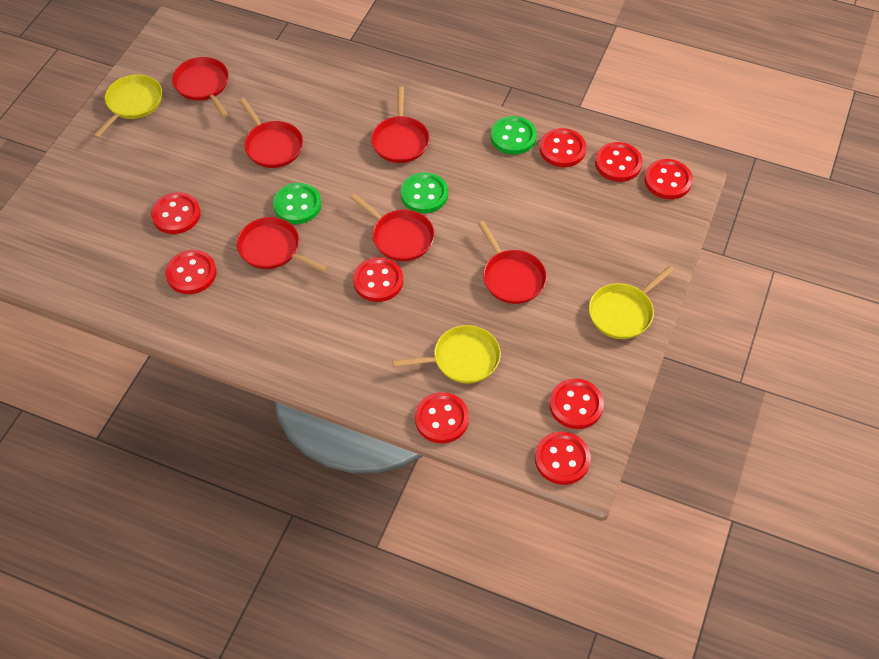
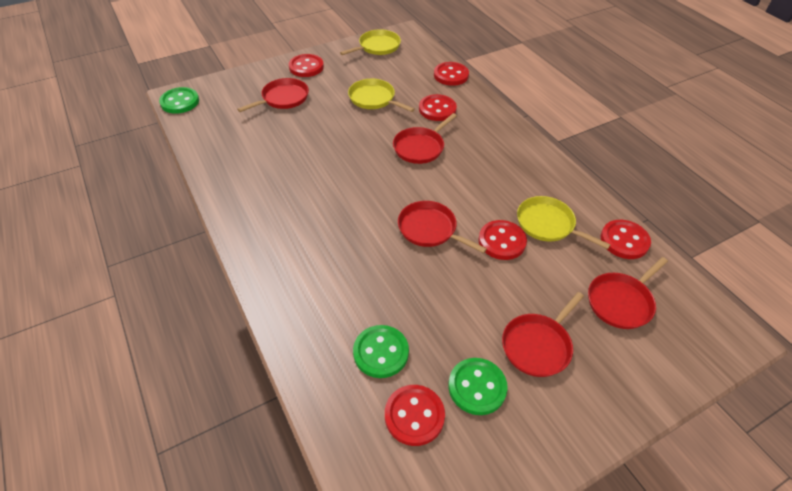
red button: [151,192,201,234] [165,250,217,294] [353,257,403,302] [415,392,469,443] [535,432,591,485] [539,128,586,167] [549,379,604,429] [595,142,643,182] [644,159,693,199] = 9 -> [289,54,324,77] [385,385,445,446] [419,94,457,121] [434,62,469,86] [479,220,527,260] [601,220,651,259] = 6
red pan: [172,57,229,118] [237,217,328,272] [239,98,303,168] [350,194,435,261] [371,86,430,163] [478,221,547,304] = 6 -> [237,78,309,112] [393,113,457,164] [398,201,487,253] [502,292,584,377] [588,257,668,329] = 5

